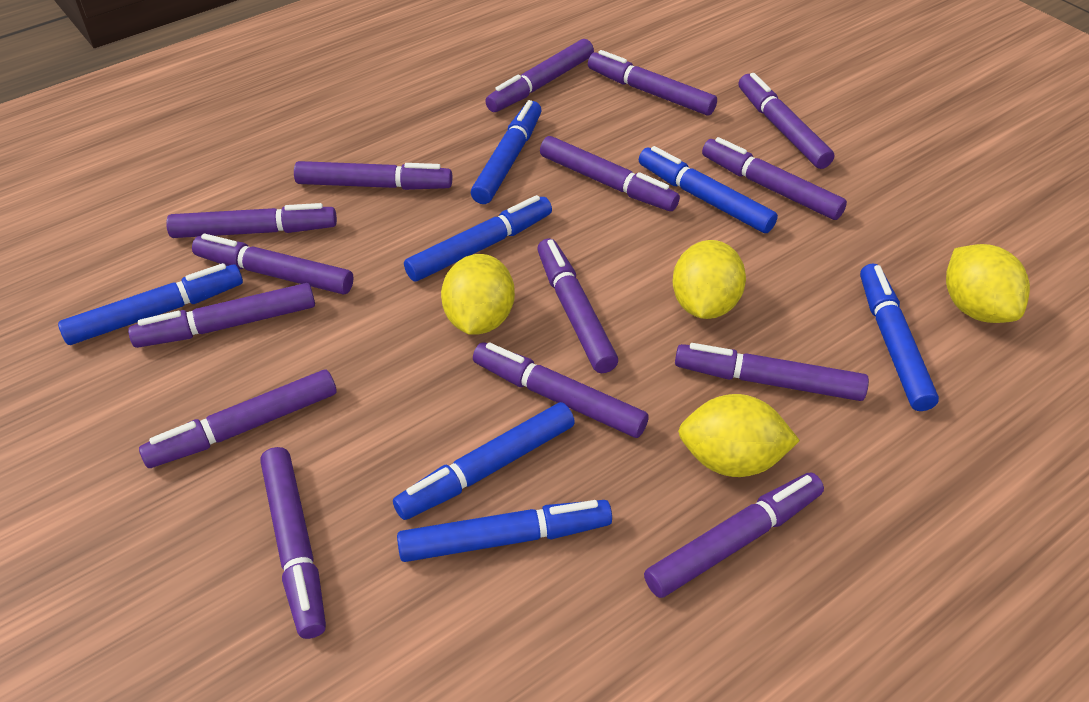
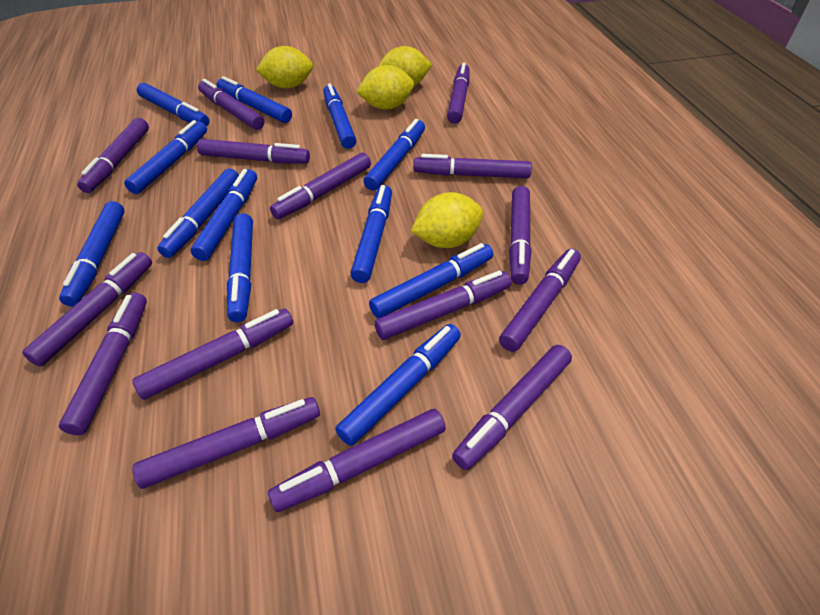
blue marker: [58,263,243,345] [393,402,575,520] [397,500,612,562] [404,195,552,282] [471,100,541,204] [639,146,778,233] [860,264,939,411] = 7 -> [59,201,125,307] [124,120,207,194] [137,83,209,127] [157,169,239,258] [191,169,257,261] [217,76,292,123] [227,213,253,322] [323,83,356,149] [335,324,461,446] [351,185,392,283] [364,119,425,191] [369,243,493,318] = 12

